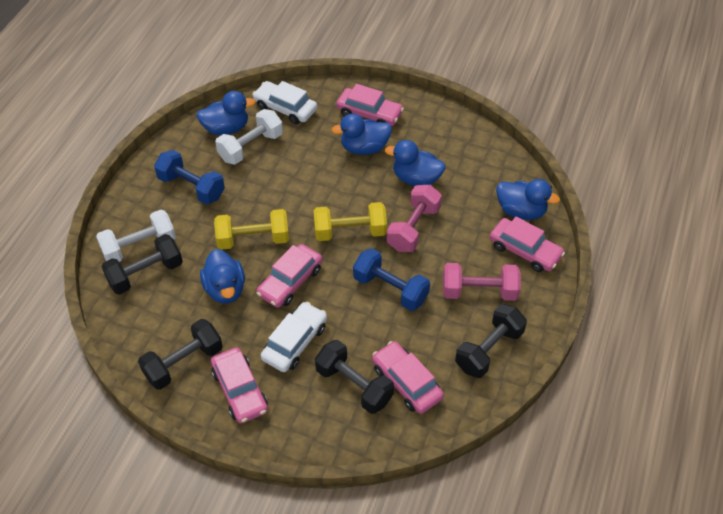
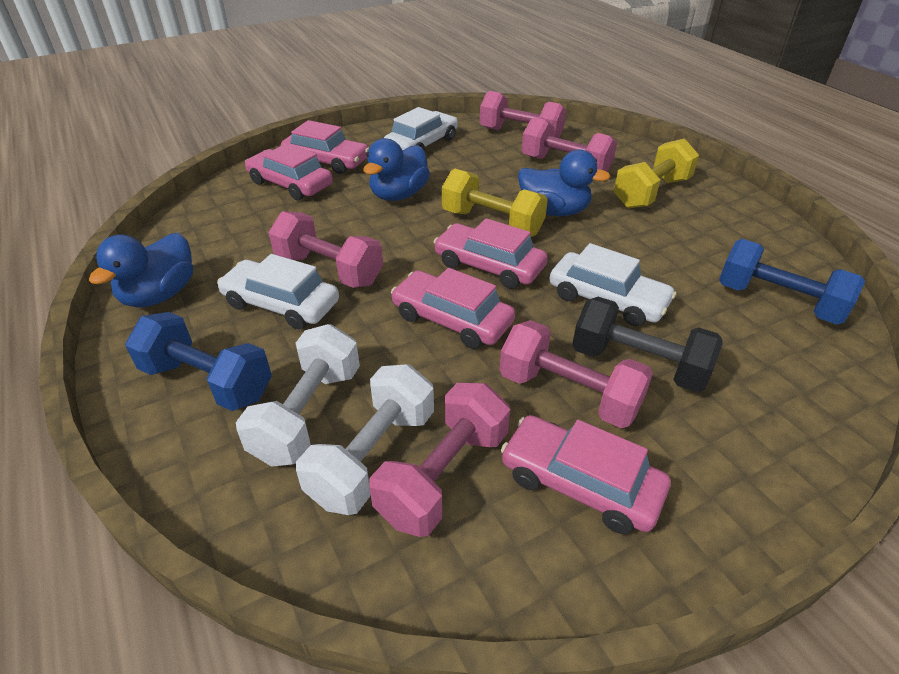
black dumbbell: [101,234,183,295] [138,319,223,390] [315,340,394,414] [455,304,527,378] = 4 -> [572,297,723,393] = 1
blue duck: [196,91,256,136] [200,249,245,304] [331,114,392,155] [385,140,445,186] [496,179,560,220] = 5 -> [89,233,193,308] [363,138,430,201] [518,150,610,216] = 3
pink dumbbell: [387,185,442,252] [443,263,521,301] = 2 -> [268,211,383,288] [369,383,510,537] [480,91,566,138] [500,320,653,428] [522,117,617,172] = 5
white car: [252,81,317,124] [261,302,327,372] = 2 -> [217,254,339,329] [384,107,458,151] [549,243,676,326] = 3

